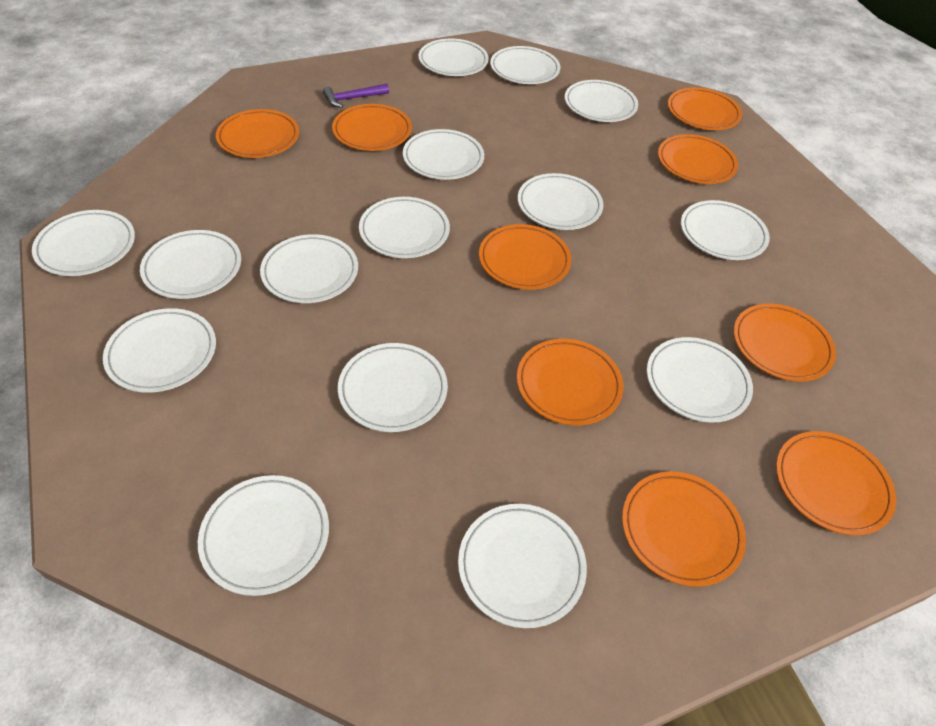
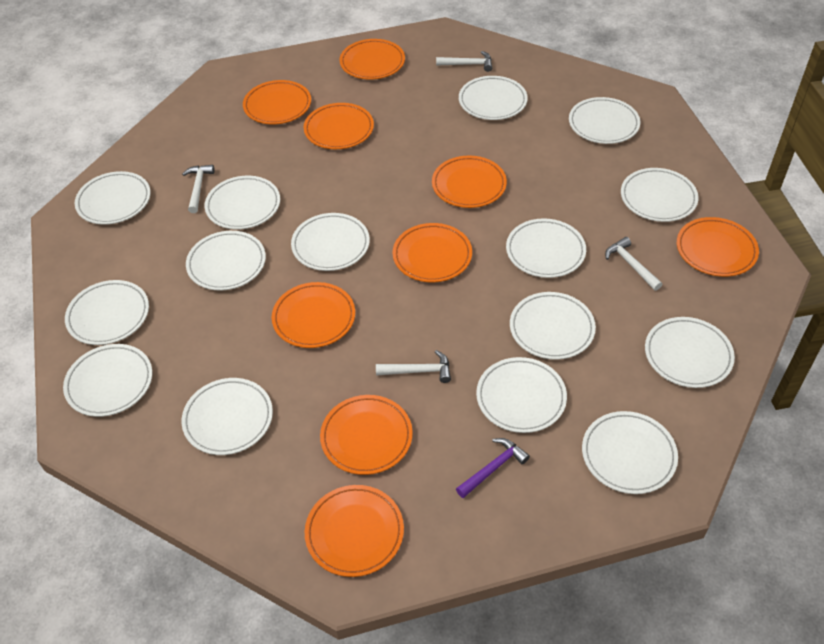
white hammer: none = 0 -> [182,165,215,213] [376,350,451,383] [436,51,492,72] [605,237,662,291] = 4

